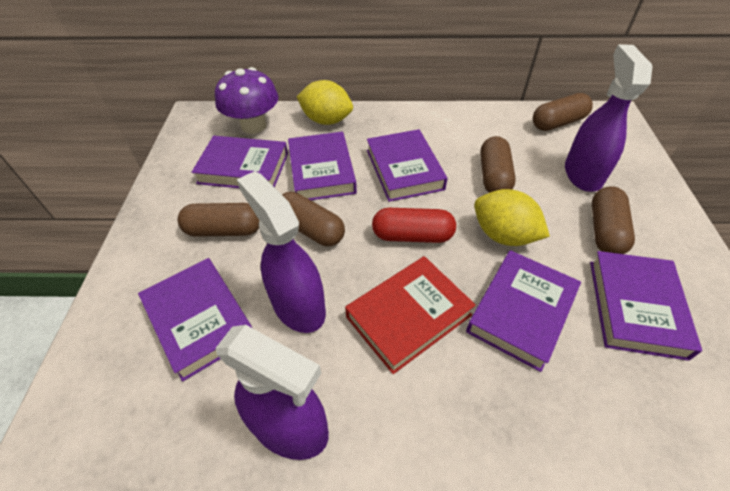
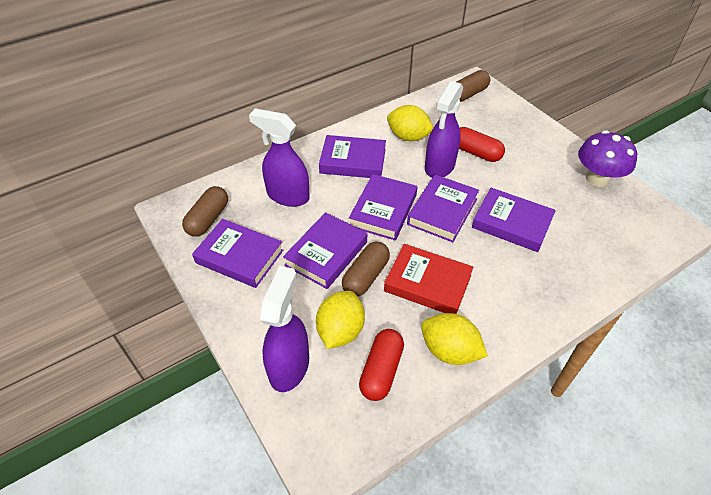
brown capsule: [178,203,259,237] [282,192,345,246] [480,136,516,193] [533,93,593,131] [592,186,635,254] = 5 -> [182,186,228,237] [342,242,390,296] [457,70,490,102] = 3
red capsule: [372,208,456,243] = 1 -> [359,329,404,401] [459,127,505,162] = 2
yellow lemon: [297,80,353,125] [474,189,550,246] = 2 -> [316,291,365,349] [387,105,434,141] [421,313,488,365] = 3

